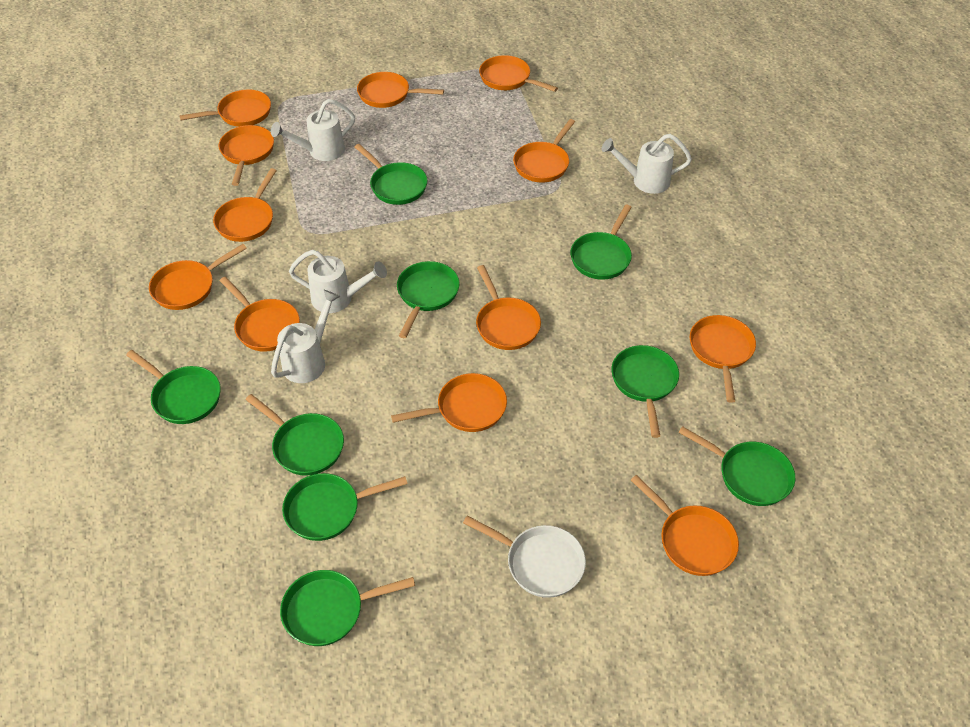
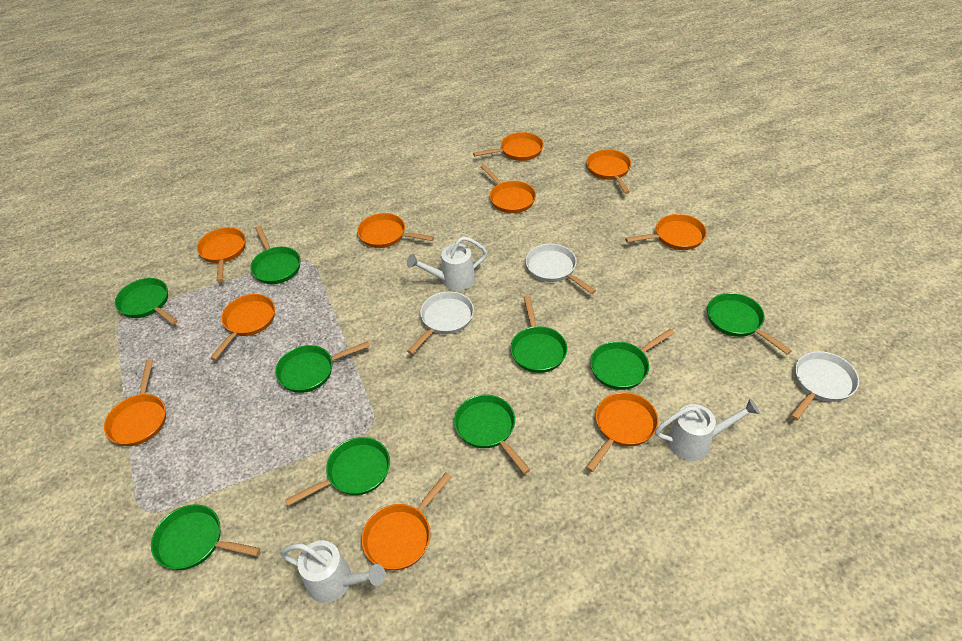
orange pan: [149,244,247,310] [180,89,271,127] [213,168,277,242] [218,125,274,186] [220,277,300,352] [357,72,444,108] [391,373,507,432] [476,265,541,350] [479,55,558,92] [513,119,575,183] [631,475,739,576] [690,315,756,403] = 12 -> [104,359,166,446] [197,227,246,282] [210,294,275,360] [357,213,434,248] [362,472,452,570] [473,132,544,161] [481,164,536,213] [586,149,631,194] [586,392,659,472] [625,214,707,250] = 10
white pan: [463,516,586,598] = 1 -> [407,291,474,354] [526,244,596,294] [791,351,859,420] = 3
white watering can: [271,99,355,161] [271,290,340,383] [289,250,387,313] [601,134,692,194] = 4 -> [280,540,385,603] [407,236,487,291] [655,399,760,461] = 3

